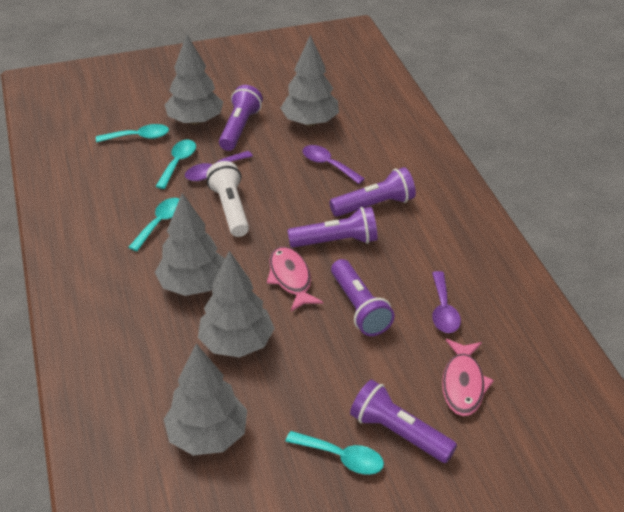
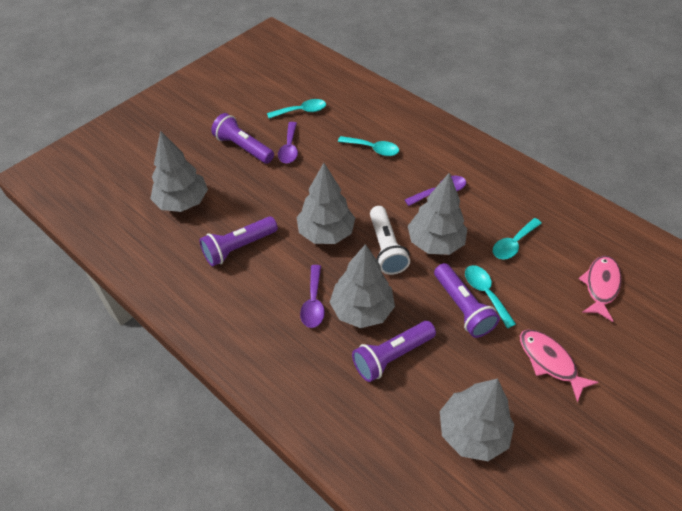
purple flashlight: [219,85,263,151] [287,207,378,248] [329,167,416,217] [331,259,395,336] [350,380,457,463] = 5 -> [199,216,278,266] [211,113,274,164] [352,321,436,382] [434,263,500,338] = 4

